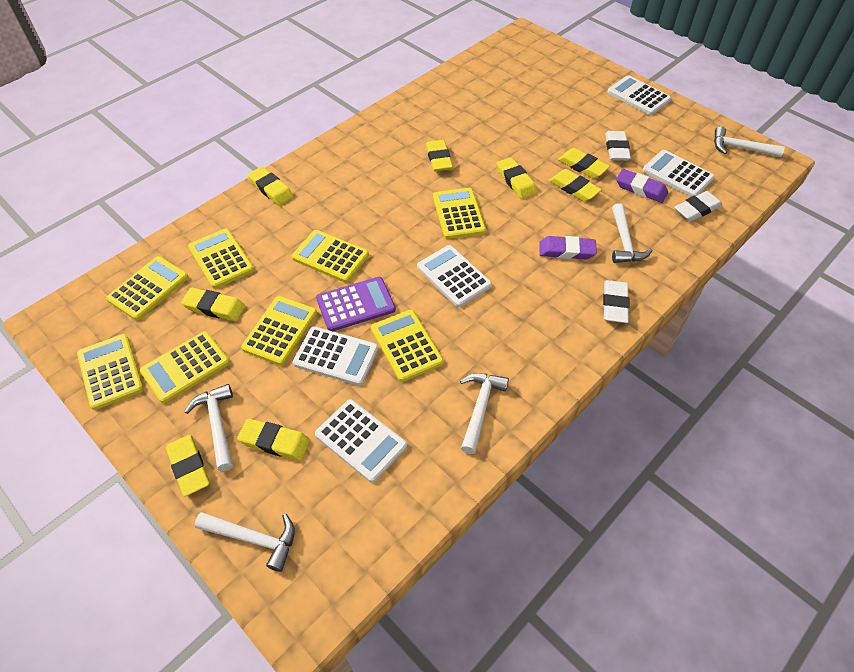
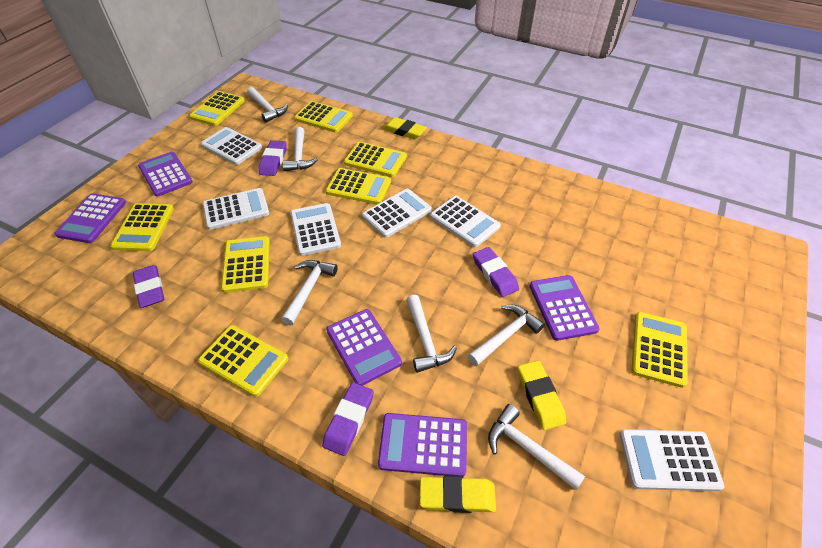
purple calculator: [316,277,396,331] = 1 -> [54,193,126,243] [138,152,193,197] [326,309,402,386] [378,413,467,477] [529,275,600,341] = 5
purple eraser: [539,236,597,259] [616,169,668,203] = 2 -> [133,265,164,308] [259,140,287,176] [322,382,374,456] [473,247,519,297] = 4
white calculator: [293,326,379,386] [315,399,407,483] [417,245,492,307] [607,75,671,115] [643,150,715,197] = 5 -> [201,127,262,165] [203,188,269,230] [290,203,341,256] [362,189,432,238] [430,196,501,247] [619,429,725,491] = 6
white eraser: [603,280,630,323] [605,131,631,161] [674,191,723,222] = 3 -> none = 0
white hammer: [185,384,233,471] [195,512,295,572] [460,373,509,454] [612,203,653,263] [714,126,785,157] = 5 -> [247,87,288,123] [281,260,338,326] [283,127,318,171] [406,295,457,373] [468,305,545,366] [488,404,585,490] = 6
yellow eraser: [166,435,210,497] [181,288,245,321] [237,418,310,461] [248,166,293,206] [426,140,453,171] [497,157,537,199] [549,169,602,201] [558,148,610,178] = 8 -> [383,117,427,139] [420,476,496,513] [518,360,566,430] = 3

